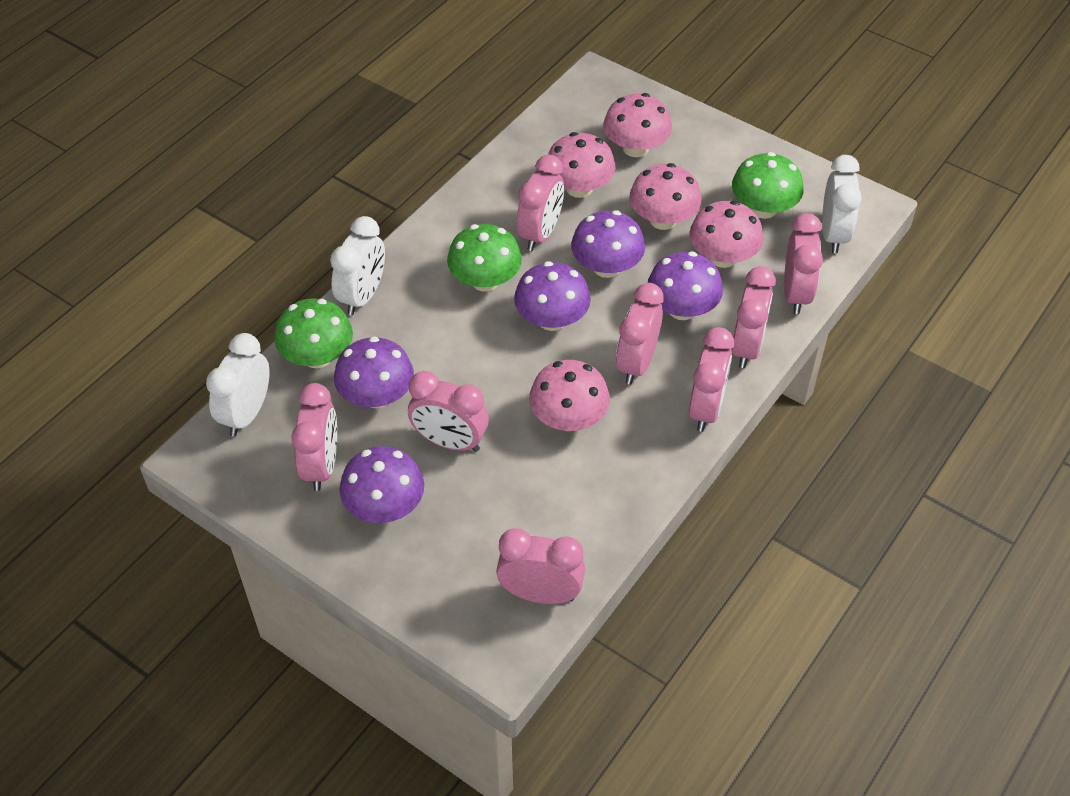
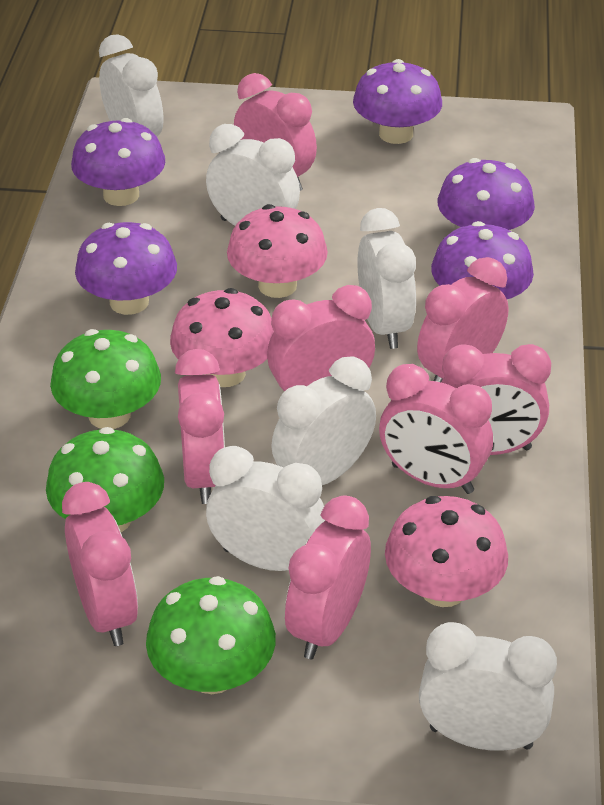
pink mushroom: [529,360,610,431] [548,132,615,198] [603,93,672,157] [629,163,701,230] [689,201,763,268] = 5 -> [170,288,274,387] [227,204,328,298] [385,496,508,607] = 3
white clock: [206,333,270,437] [330,216,385,315] [822,155,862,253] = 3 -> [99,34,164,136] [206,124,300,226] [206,446,326,571] [271,356,376,485] [358,208,416,349] [419,622,557,751] = 6

